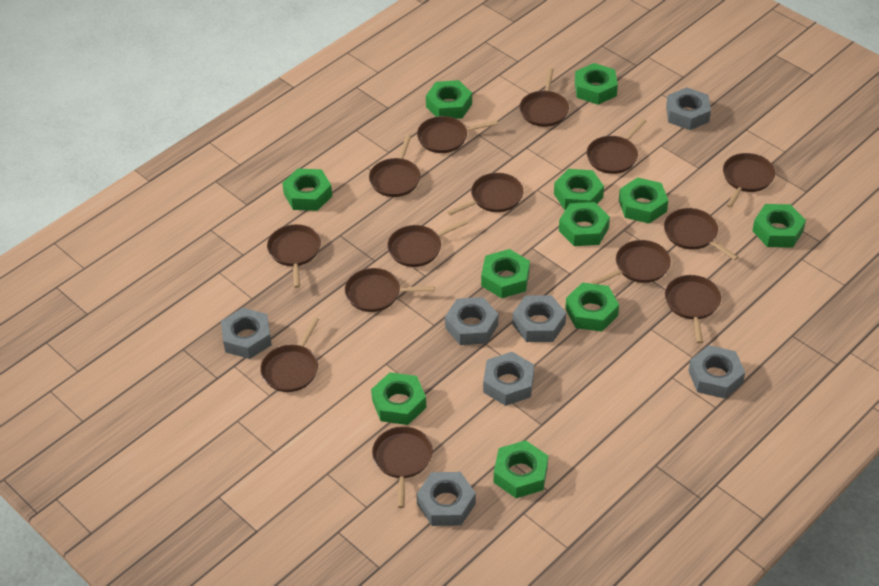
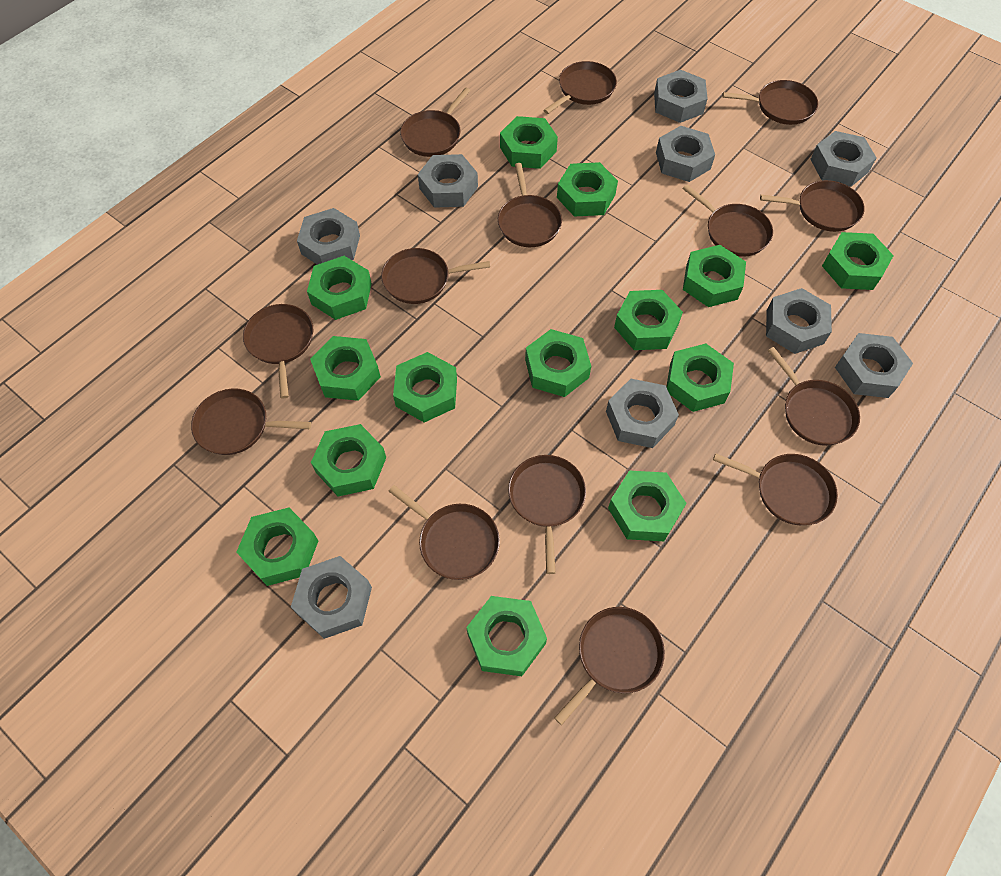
green nut: [282,168,332,211] [371,372,426,425] [426,80,472,119] [481,249,530,298] [494,440,548,498] [554,169,604,210] [559,202,610,246] [565,282,619,332] [575,63,618,105] [619,177,668,224] [752,204,806,248] = 11 -> [236,508,318,586] [307,256,372,320] [310,336,381,401] [311,424,386,496] [393,352,457,422] [466,596,547,676] [500,116,558,169] [525,329,591,397] [557,162,618,217] [608,471,686,541] [614,290,683,350] [666,344,734,412] [683,245,746,307] [822,232,894,290] = 14
grey nut: [221,308,272,359] [417,472,476,526] [445,297,498,345] [483,352,534,406] [512,295,566,342] [666,87,711,130] [688,345,745,399] = 7 -> [291,556,372,639] [297,208,360,265] [418,154,478,208] [606,379,679,448] [654,70,708,123] [656,126,715,182] [766,288,832,354] [810,131,876,187] [835,333,913,398] = 9

